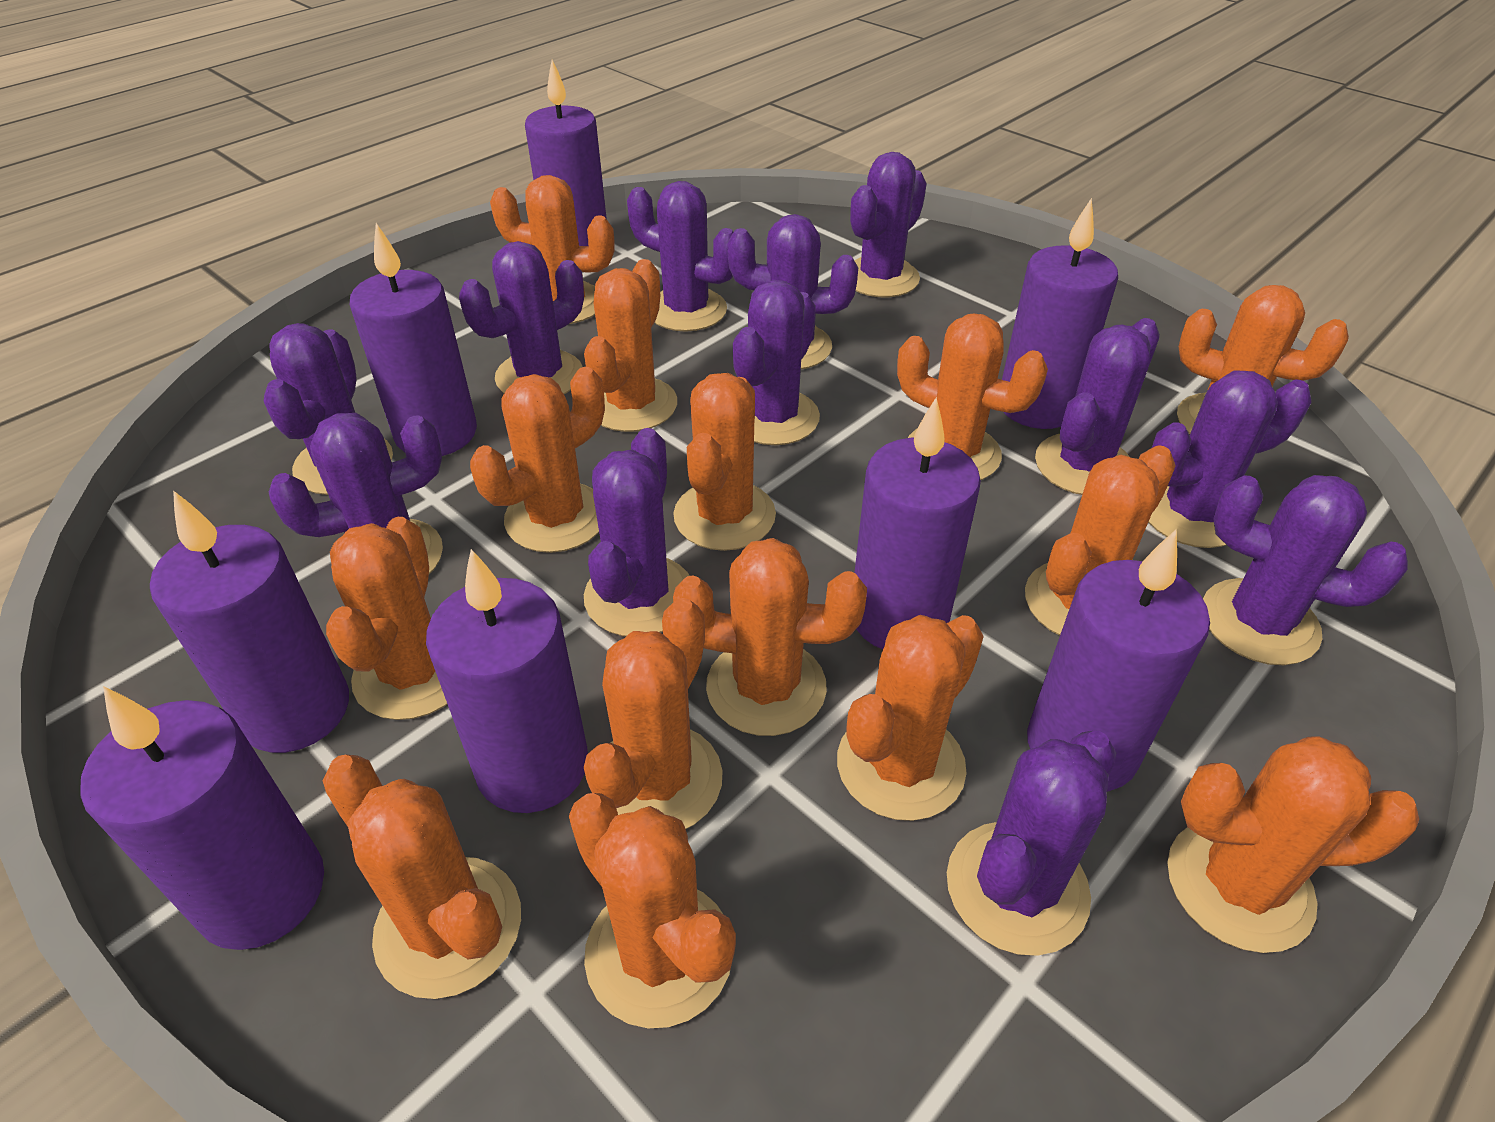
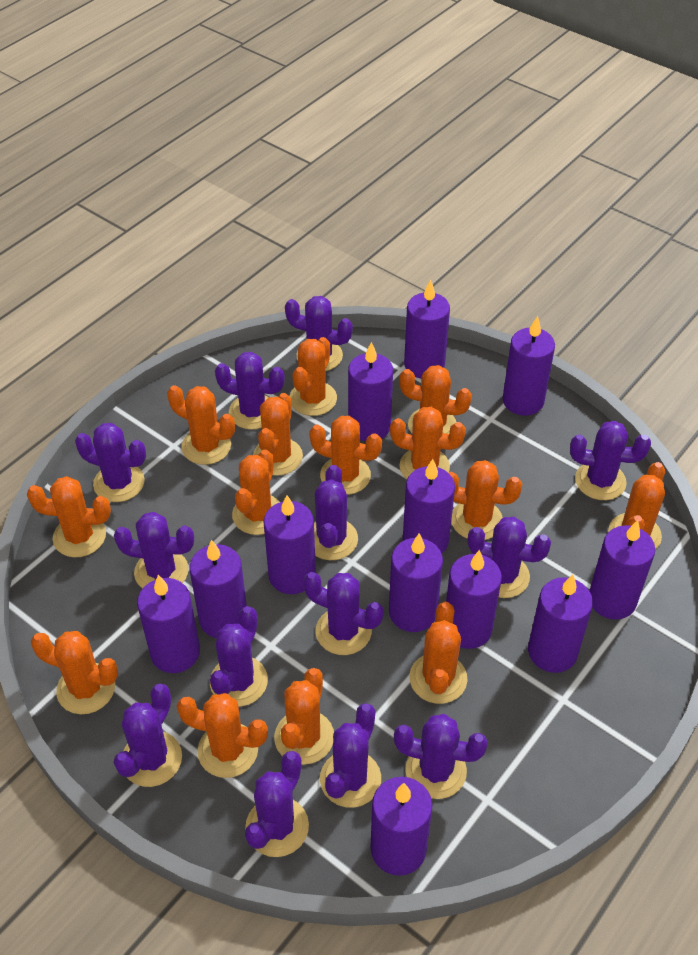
purple cactus: [264,323,393,495] [269,413,443,574] [459,241,584,394] [584,428,690,636] [627,181,733,332] [727,214,858,369] [733,280,820,445] [850,152,927,297] [947,731,1116,956] [1035,318,1160,495] [1148,371,1311,548] [1203,475,1408,665] = 12 -> [75,423,146,502] [114,512,194,589] [114,684,182,787] [210,606,268,707] [215,352,285,430] [245,751,309,857] [285,296,353,371] [303,572,384,655] [314,465,358,560] [320,703,381,808] [394,714,488,799] [467,517,551,598] [570,421,651,500] = 13
purple candle: [80,686,324,950] [150,490,349,753] [350,223,477,456] [426,549,588,813] [525,60,607,246] [855,397,981,649] [1002,198,1118,429] [1027,530,1210,792] = 8 -> [137,575,200,673] [190,540,247,638] [264,495,316,594] [348,342,393,441] [371,777,432,876] [389,533,443,632] [403,459,455,554] [404,280,450,378] [446,550,502,649] [502,316,555,416] [528,575,593,673] [589,520,655,619] = 12

